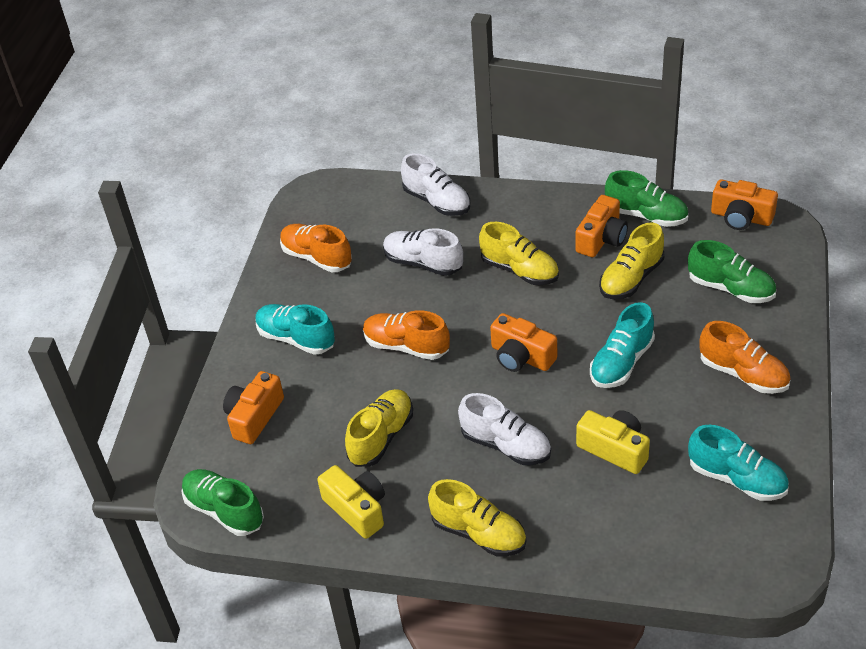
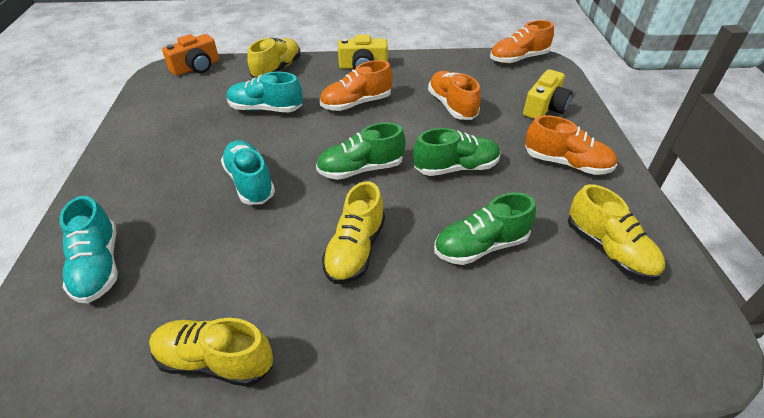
orange camera: [223,371,284,444] [490,313,557,372] [576,195,628,257] [711,179,778,230] = 4 -> [162,34,219,76] = 1
orange shoe: [280,224,352,272] [363,310,450,360] [700,321,791,394] = 3 -> [320,60,393,111] [428,71,481,120] [490,20,554,64] [525,115,617,175] = 4
white shoe: [383,228,463,276] [401,153,470,216] [458,393,551,465] = 3 -> none = 0

